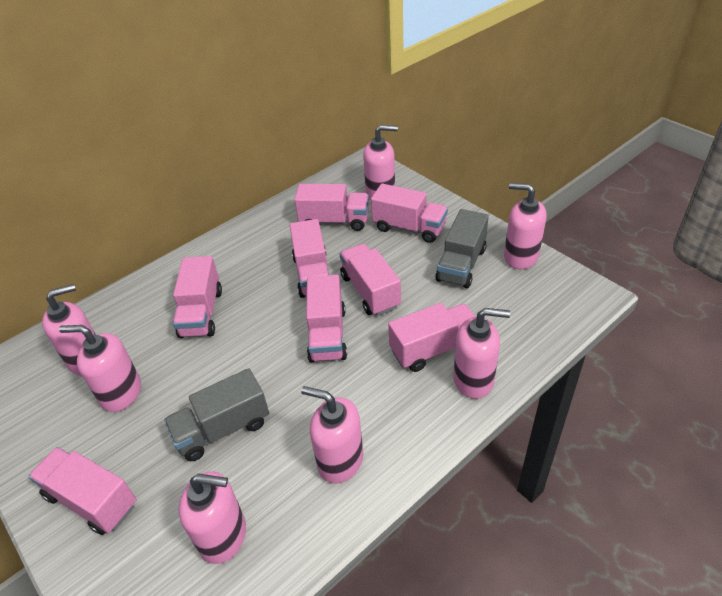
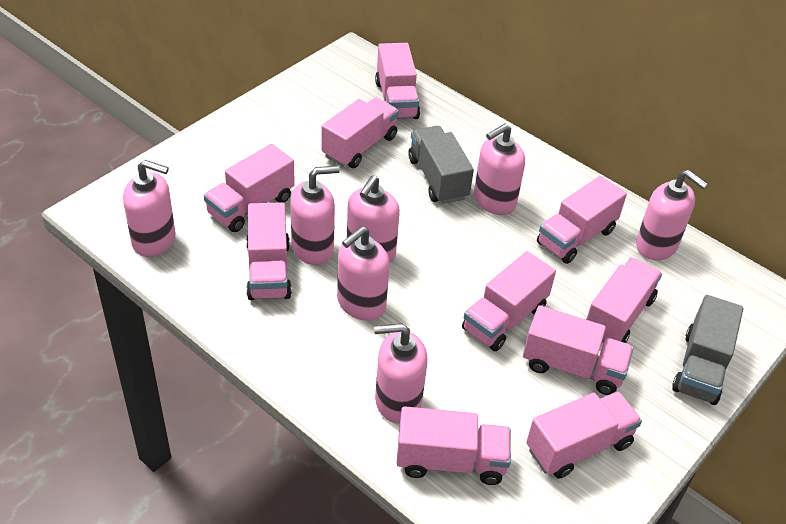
pink truck: [28,447,137,535] [173,256,222,338] [290,219,329,298] [294,184,369,231] [306,275,347,362] [340,244,401,316] [371,183,448,243] [388,303,476,372] = 8 -> [204,144,295,232] [246,202,292,300] [321,97,399,168] [375,43,420,119] [396,406,511,485] [462,251,556,351] [523,305,634,395] [526,391,642,479] [537,176,627,264] [586,258,662,343] = 10

